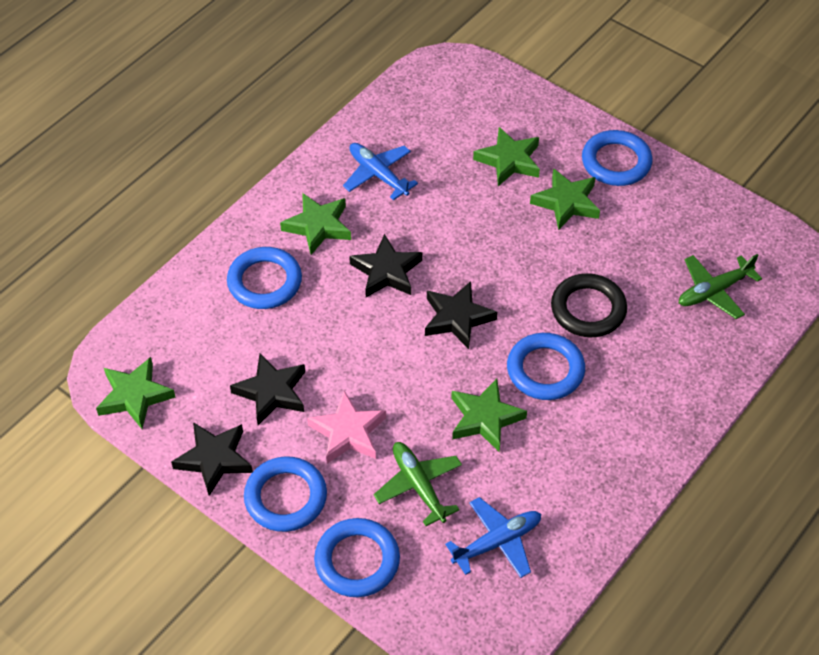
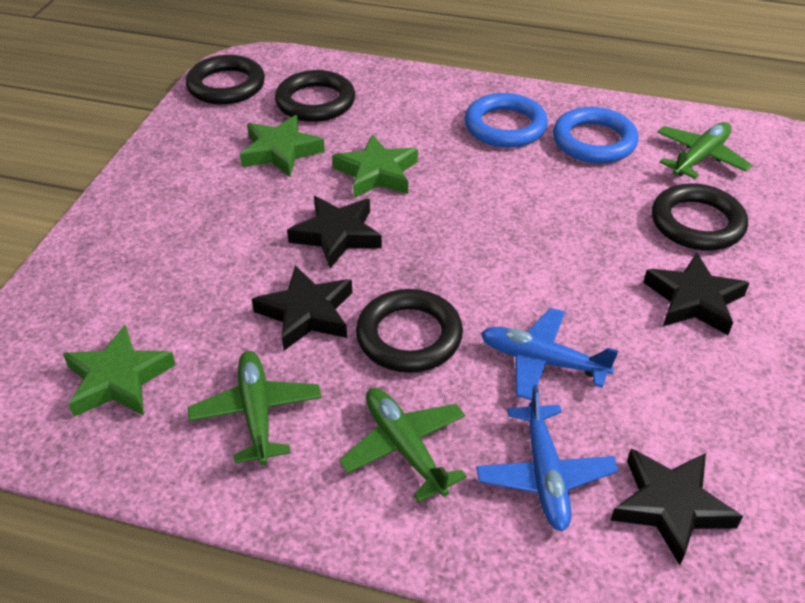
black ring: [551,273,627,337] = 1 -> [186,55,265,105] [275,70,355,122] [356,289,463,373] [652,184,748,251] = 4
blue ring: [227,247,302,309] [244,456,327,532] [314,518,400,597] [507,333,585,400] [582,130,653,186] = 5 -> [464,93,548,148] [553,107,638,163] = 2
green plane: [374,442,462,526] [679,254,762,319] = 2 -> [188,351,322,465] [339,388,467,503] [657,122,752,179] = 3
green star: [96,357,176,429] [280,193,351,255] [451,379,527,452] [473,127,540,186] [530,168,600,230] = 5 -> [63,325,176,417] [240,115,325,177] [332,134,418,198] = 3
pink star: [307,391,386,464] = 1 -> none = 0

